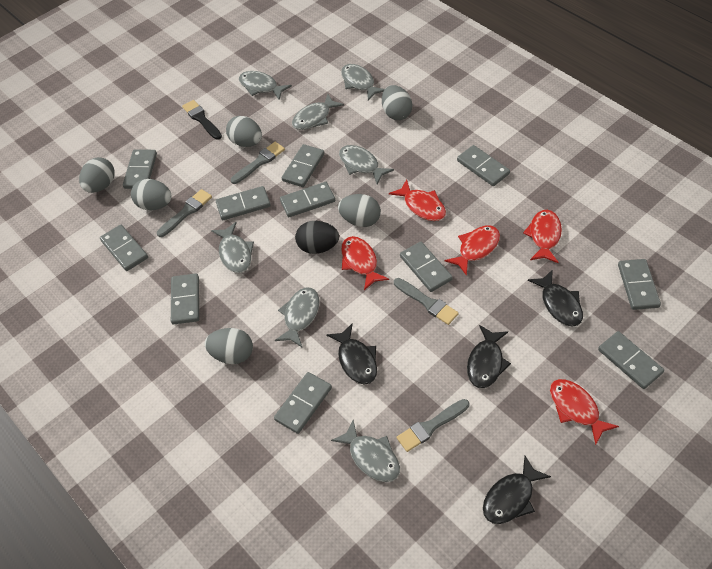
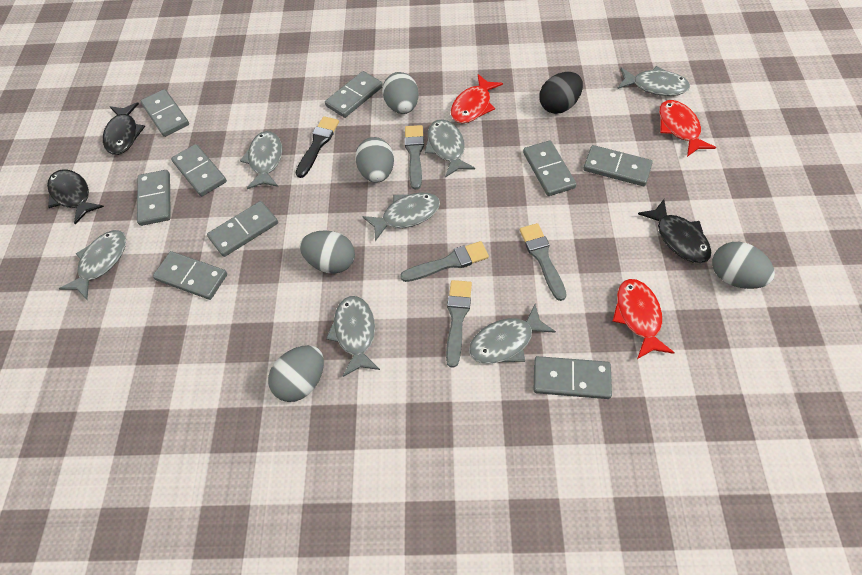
black fish: [326,323,377,385] [467,325,511,388] [483,456,551,524] [528,269,583,327] = 4 -> [47,169,104,224] [103,102,145,155] [638,199,711,263] = 3
grey domino: [100,225,148,271] [123,149,157,189] [171,273,199,324] [216,186,271,220] [274,372,332,434] [280,182,335,217] [282,144,324,187] [400,242,453,292] [457,145,510,186] [598,331,664,389] [618,259,661,310] = 11 -> [137,170,171,226] [141,89,189,137] [153,251,227,300] [171,144,227,197] [207,201,278,257] [325,71,383,118] [523,140,576,196] [534,356,612,399] [583,145,653,186] = 9
grey egg: [79,157,115,193] [131,179,172,211] [205,328,253,364] [226,116,262,147] [338,194,381,227] [382,85,412,120] = 6 -> [268,345,324,402] [300,230,355,274] [355,137,394,183] [382,72,419,114] [712,242,775,289] = 5
red fish: [341,236,389,290] [389,179,446,221] [445,225,500,276] [523,210,562,263] [550,379,619,445] = 5 -> [451,74,503,123] [613,279,675,359] [659,100,716,157] = 3

